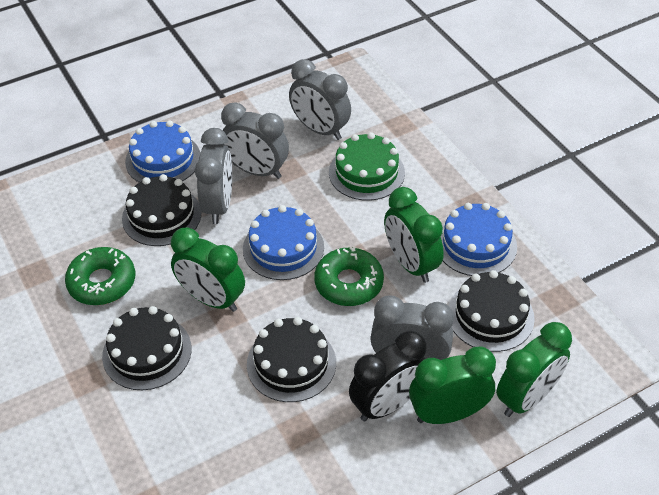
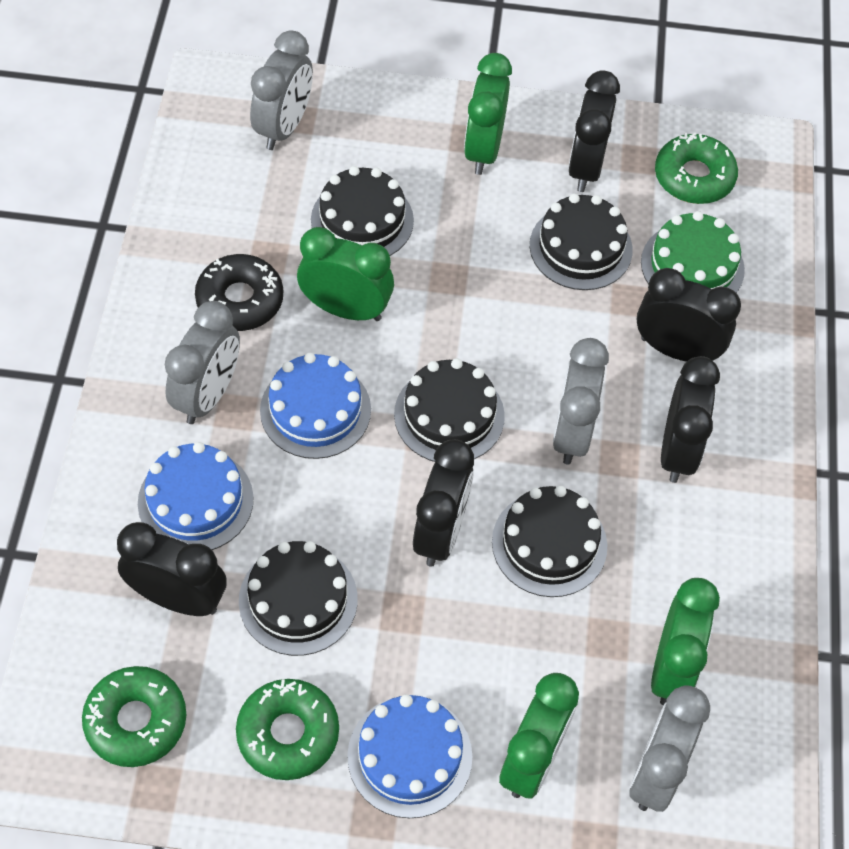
black cake: [102,306,192,390] [122,174,201,246] [247,317,336,402] [448,270,535,352] = 4 -> [239,541,358,656] [311,166,414,256] [394,358,505,462] [492,486,607,597] [530,193,633,290] = 5
black clock: [349,331,427,421] = 1 -> [117,522,227,616] [413,439,474,567] [568,70,620,192] [637,268,741,362] [661,356,720,483] = 5
black donut: none = 0 -> [195,254,283,331] = 1
green donut: [65,247,135,305] [314,247,384,306] = 2 -> [82,666,186,767] [236,679,339,780] [655,133,738,204] = 3

